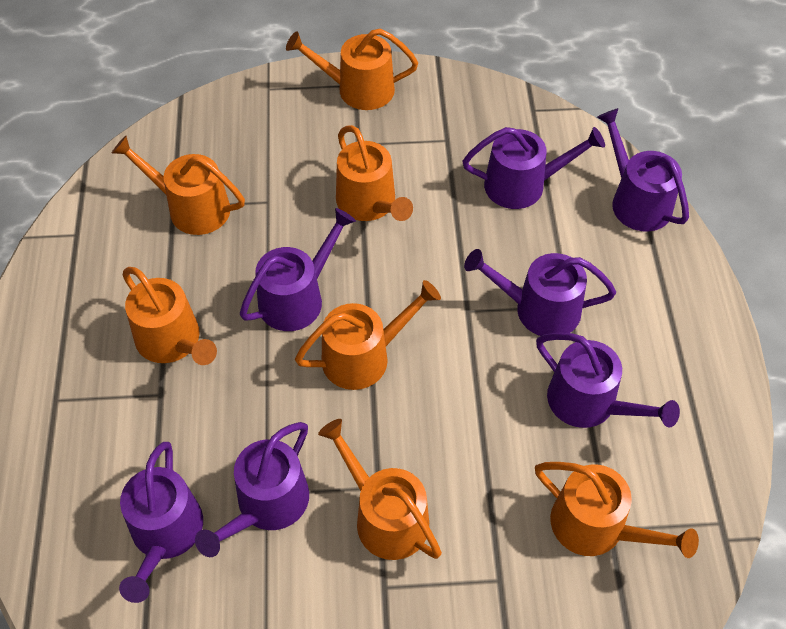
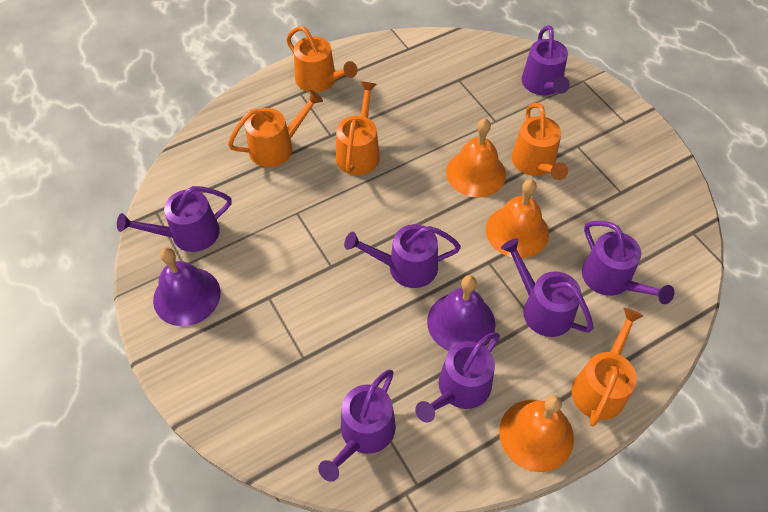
orange bell: none = 0 -> [446,118,506,198] [486,179,549,258] [499,395,574,472] = 3
orange watering can: [112,136,245,235] [123,267,217,365] [286,29,418,110] [295,280,441,390] [318,419,442,560] [336,125,413,221] [535,462,699,558] = 7 -> [228,90,323,167] [286,26,357,93] [336,81,380,175] [511,103,568,180] [571,308,643,426] = 5
purple bell: none = 0 -> [153,247,221,326] [427,275,495,351] = 2

